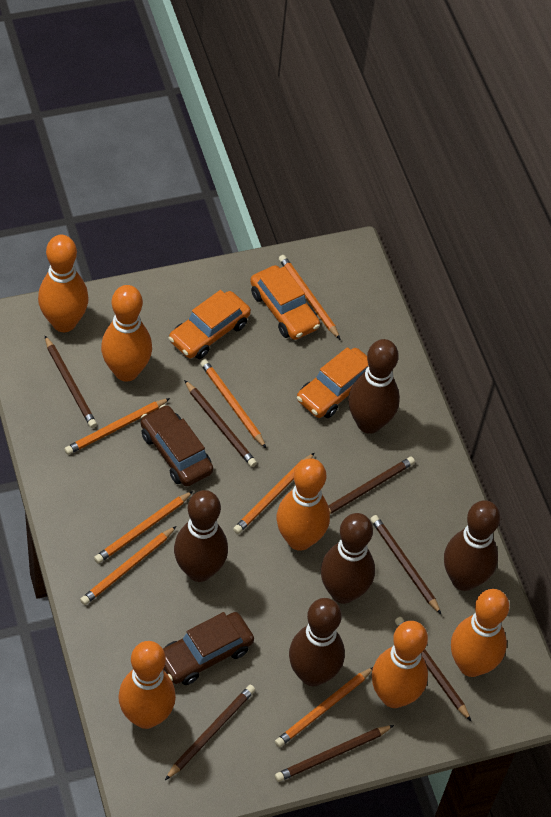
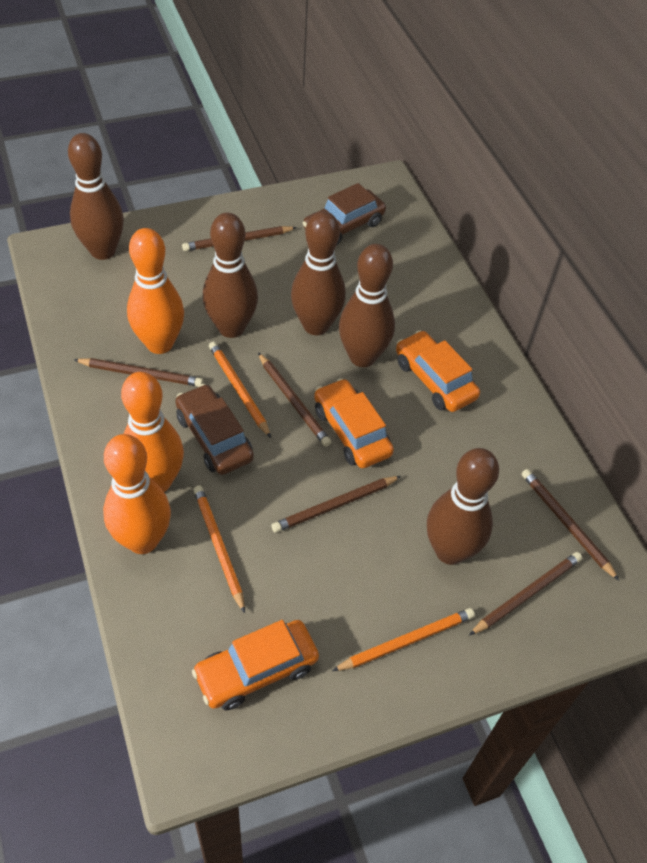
brown pencil: [45,336,97,428] [165,685,255,780] [184,380,257,467] [275,725,394,782] [328,457,415,514] [371,515,442,615] [395,617,471,721] = 7 -> [74,358,203,387] [182,226,297,251] [258,353,331,447] [271,476,401,533] [469,552,582,635] [522,469,619,581] = 6
orange bowling pin: [38,235,89,332] [101,285,152,382] [118,641,176,729] [277,458,330,551] [372,621,428,708] [451,589,509,677] = 6 -> [103,434,171,554] [121,372,184,492] [127,228,184,354] = 3
orange pencil: [64,398,170,455] [80,526,176,605] [94,491,193,564] [200,359,266,448] [233,453,315,534] [275,667,373,747] [279,255,341,340] = 7 -> [193,485,245,613] [209,341,271,438] [332,608,475,671] = 3

